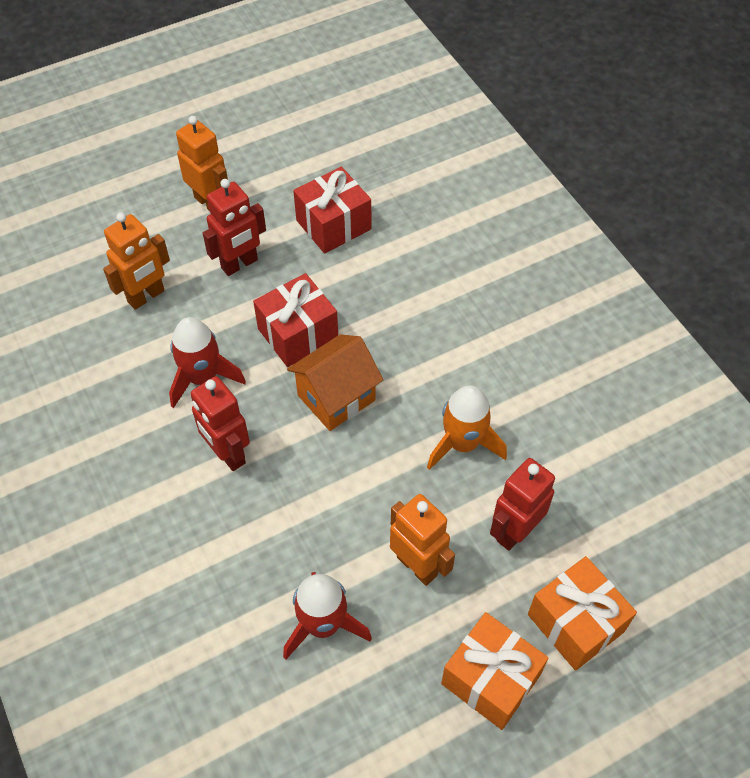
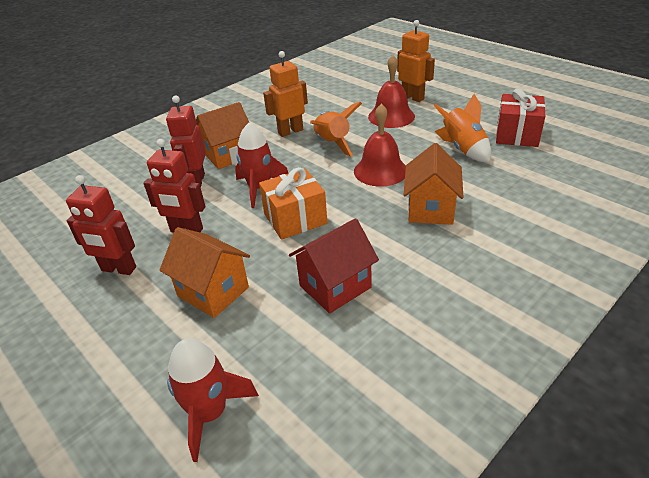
orange gift: [441,612,549,730] [528,556,637,671] = 2 -> [259,167,327,240] = 1
orange house: [287,334,383,431] = 1 -> [159,227,250,318] [196,102,249,169] [404,143,464,225] = 3
orange robot: [103,213,170,310] [176,116,228,210] [390,494,455,586] = 3 -> [263,51,308,137] [397,20,435,102] = 2
orange rocket: [427,385,507,470] = 1 -> [310,102,362,157] [434,94,491,162] = 2
red bell: none = 0 -> [354,104,406,187] [368,55,415,128] = 2
red gift: [253,273,338,367] [293,167,371,254] = 2 -> [496,88,546,147] = 1
red house: none = 0 -> [289,218,379,313] = 1

